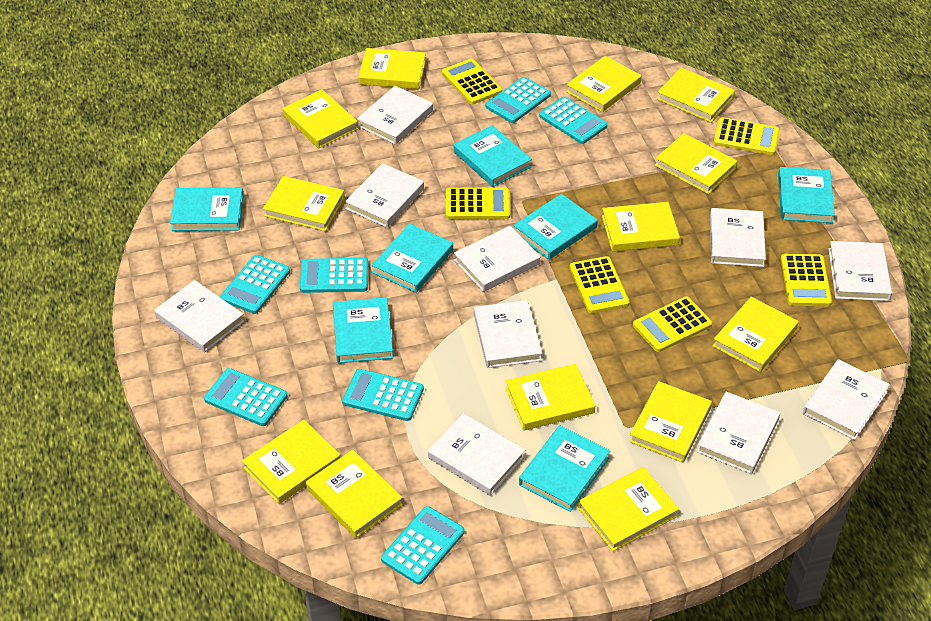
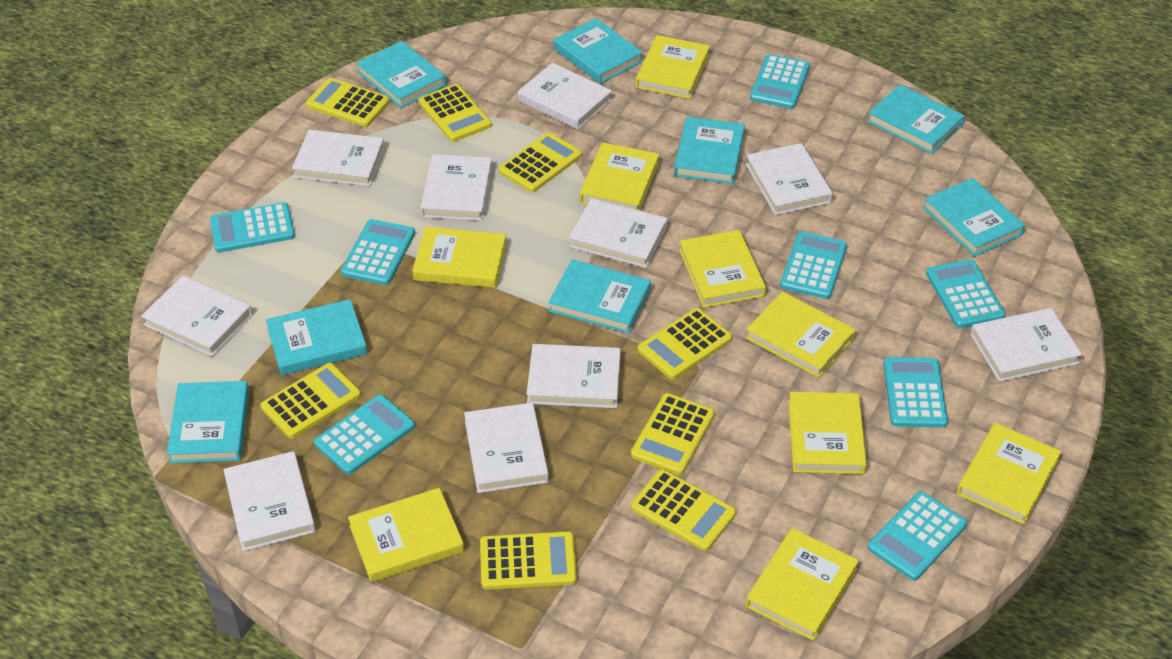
turquoise book: [170,187,243,231] [333,297,393,363] [372,224,453,293] [454,125,532,187] [513,194,598,260] [519,425,610,512] [778,167,835,223] = 7 -> [167,381,249,463] [266,299,367,375] [356,41,446,108] [549,259,651,334] [554,18,643,84] [674,117,745,184] [867,84,965,154] [923,178,1025,257] = 8
turquoise calculator: [204,368,287,426] [220,255,290,314] [300,258,368,293] [342,369,424,421] [381,506,465,585] [486,77,551,123] [539,97,607,144] = 7 -> [210,202,295,252] [314,395,415,475] [341,219,415,285] [750,54,810,109] [780,231,847,299] [868,491,967,580] [884,357,948,428] [926,259,1006,328] = 8
yellow book: [242,420,340,504] [263,176,345,231] [283,89,358,148] [306,450,403,538] [358,48,426,89] [505,364,596,430] [566,56,641,112] [578,467,679,551] [602,202,680,252] [629,381,712,463] [655,133,737,194] [657,68,735,123] [713,297,799,372] = 13 -> [348,488,464,582] [412,227,506,288] [580,142,660,210] [635,35,710,99] [679,230,766,308] [745,528,859,641] [746,291,856,378] [788,392,867,474] [957,423,1062,525] = 9
yellow calculator: [442,58,502,105] [446,188,510,219] [570,256,630,314] [633,296,712,352] [714,117,780,155] [781,254,832,306] = 6 -> [261,363,361,439] [306,78,390,127] [418,84,492,142] [480,531,577,590] [499,132,582,192] [631,393,715,475] [631,469,736,551] [638,308,732,379] = 8

